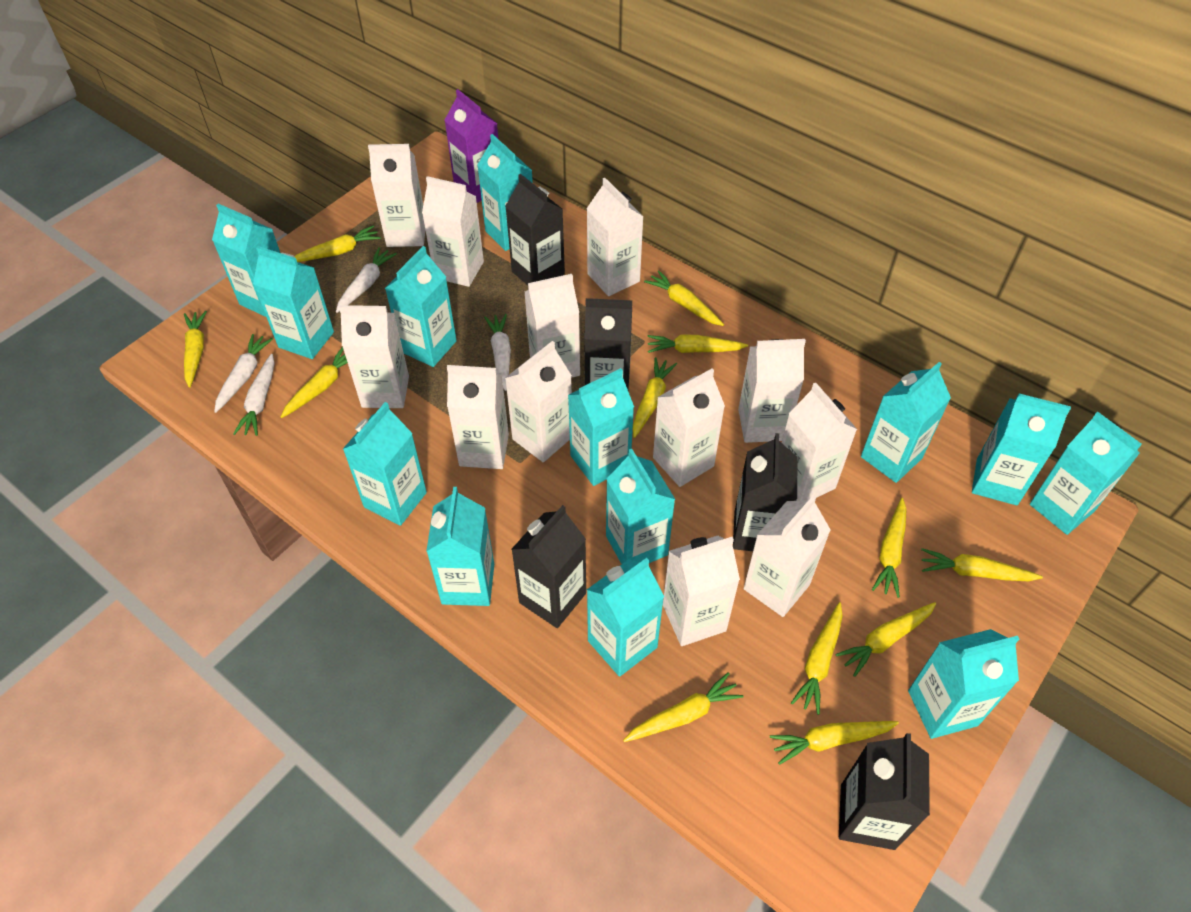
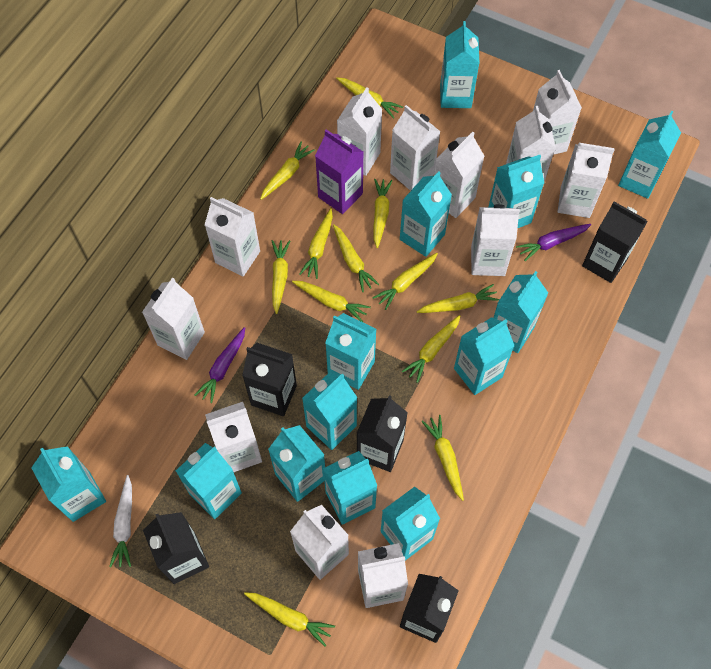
purple carrot: none = 0 -> [195,327,245,403] [516,224,592,261] = 2
white carrot: [214,334,273,413] [233,354,274,436] [336,247,397,313] [484,314,511,391] = 4 -> [109,475,132,568] = 1

